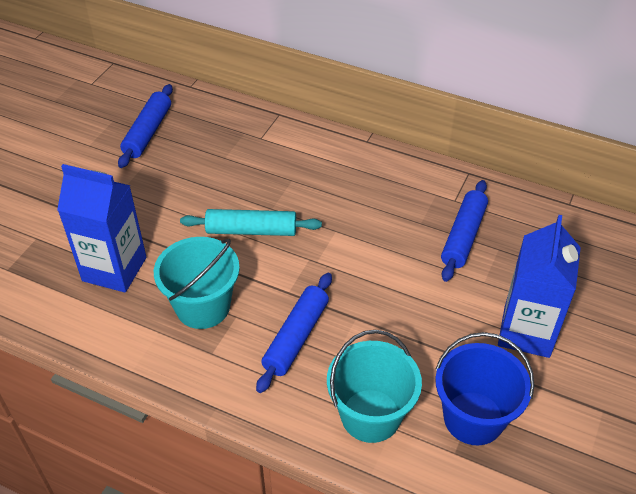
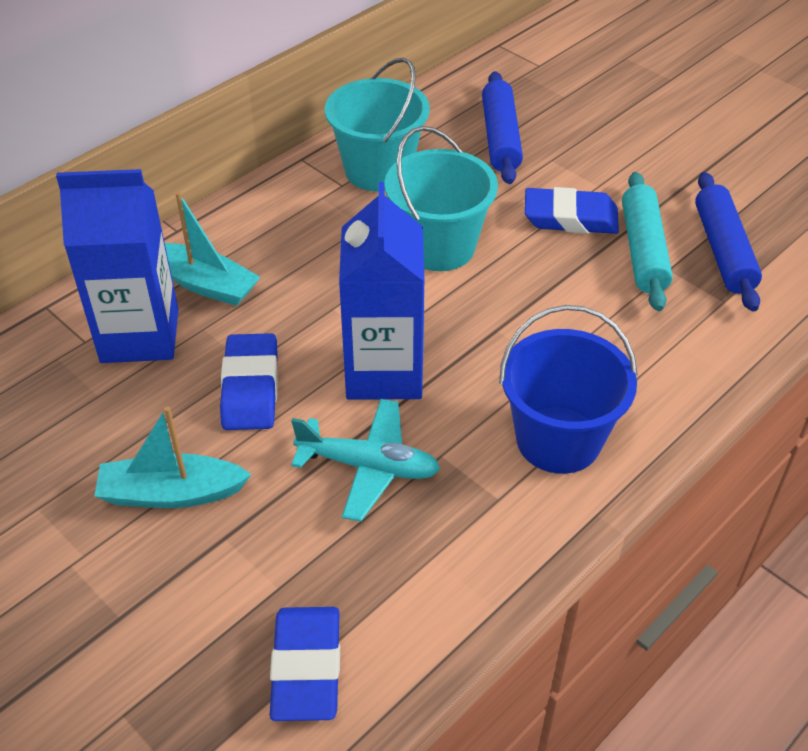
blue eraser: none = 0 -> [220,333,278,430] [270,607,340,721] [524,187,619,234] = 3
blue rolling pin: [118,84,173,168] [256,273,332,393] [441,180,488,282] = 3 -> [482,71,523,184] [695,172,762,312] = 2
turquoise boat: none = 0 -> [95,406,252,508] [165,192,260,306] = 2
turquoise plane: none = 0 -> [291,399,440,522] = 1

